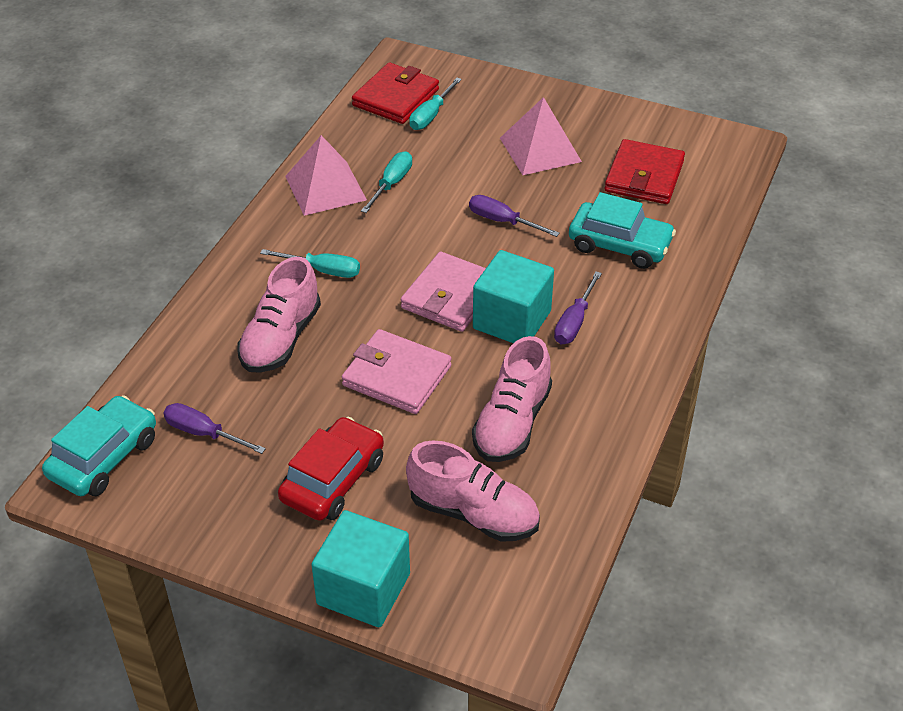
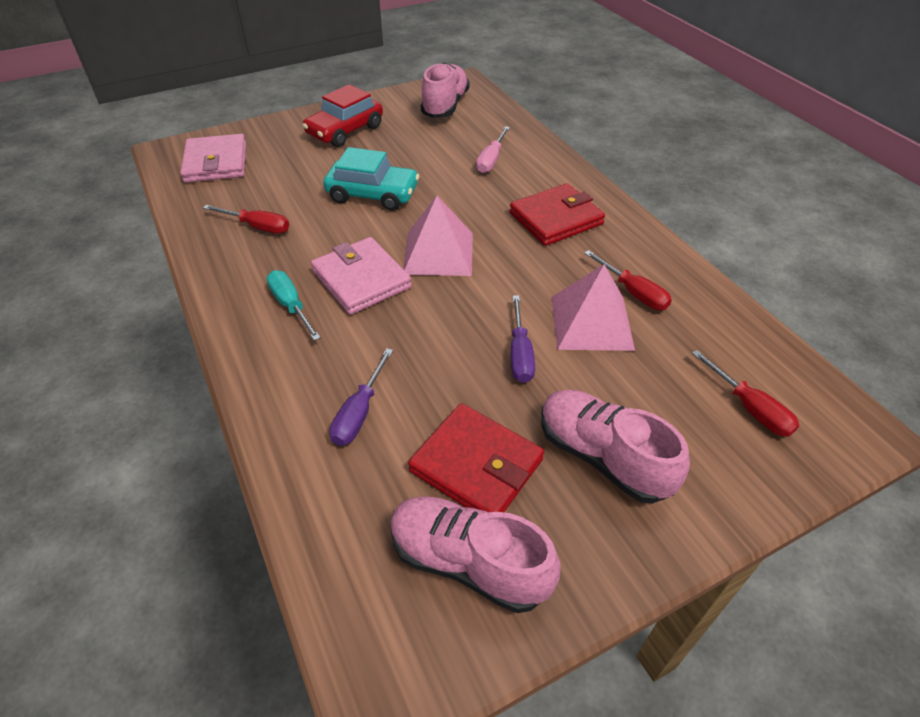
pink screwdriver: none = 0 -> [476,126,510,173] = 1
purple screwdriver: [163,403,266,454] [469,195,560,237] [554,271,602,344] = 3 -> [330,348,393,446] [511,295,535,383] = 2
red screwdriver: none = 0 -> [203,205,289,234] [584,250,672,310] [692,350,799,437] = 3
turquoise car: [42,395,156,496] [569,192,676,269] = 2 -> [323,147,419,211] = 1
turquoise cube: [311,510,410,627] [473,250,554,343] = 2 -> none = 0
turquoise screwdriver: [260,249,360,278] [361,151,412,213] [409,78,462,130] = 3 -> [267,270,321,341] = 1

